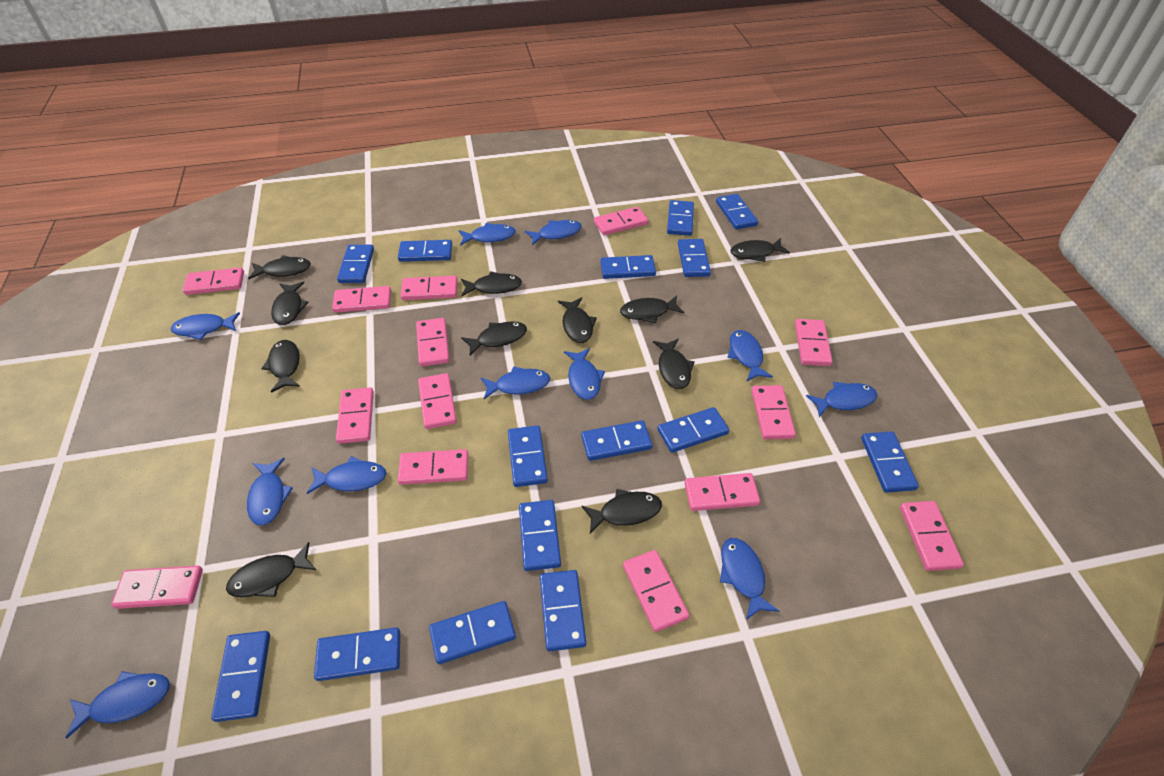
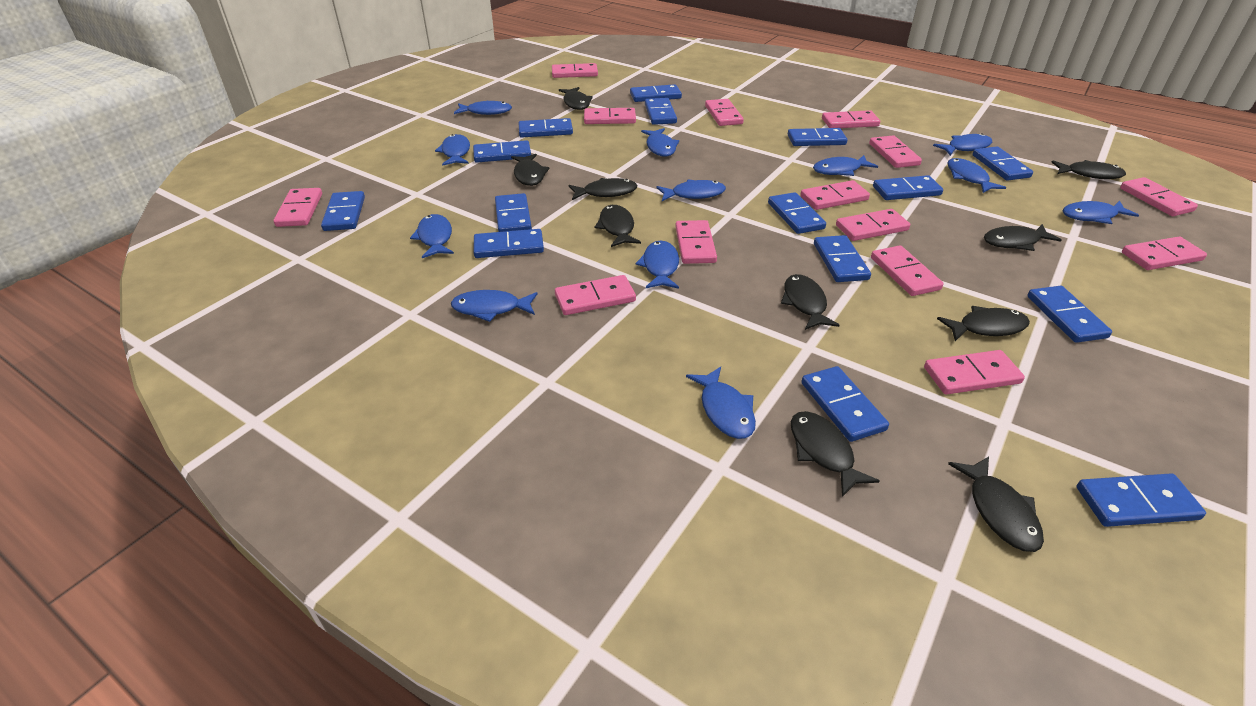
black fish: [226,542,316,597] [248,255,311,279] [261,340,300,393] [271,282,309,325] [461,272,522,296] [461,321,527,356] [558,297,597,343] [582,489,662,534] [620,296,684,323] [653,339,695,389] [731,238,790,262] = 11 -> [511,154,550,186] [559,87,593,110] [569,178,637,200] [595,205,641,247] [781,274,839,330] [791,411,880,497] [937,306,1030,341] [948,457,1044,552] [984,224,1062,251] [1052,160,1126,179] = 10
blue fish: [65,671,170,739] [171,312,240,340] [247,458,293,525] [307,456,387,494] [459,223,516,246] [481,366,550,399] [525,220,582,246] [564,348,605,400] [720,538,779,620] [727,330,773,382] [806,382,877,417] = 11 -> [410,214,454,258] [435,134,470,166] [451,290,538,322] [454,101,512,115] [635,240,679,289] [641,128,679,157] [656,179,726,201] [686,367,756,439] [813,155,878,176] [933,133,992,156] [947,158,1006,193] [1063,201,1139,224] = 12

